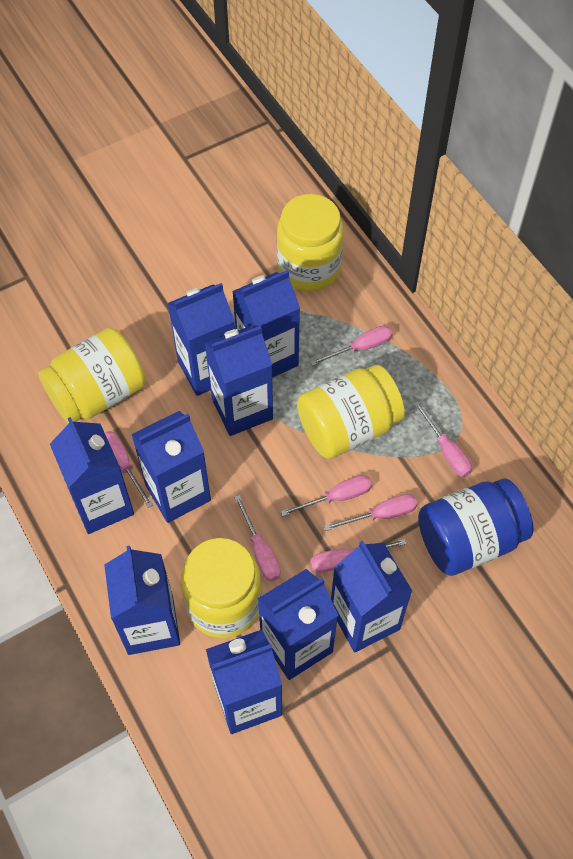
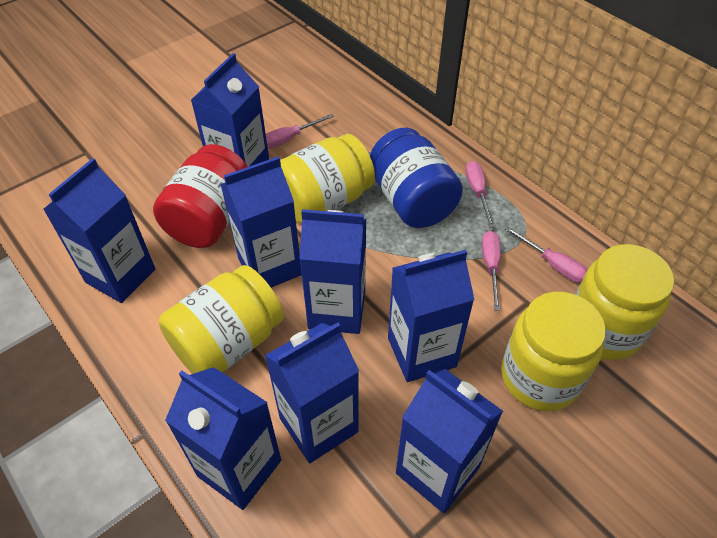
blue carton: [50,417,134,534] [104,546,180,655] [131,411,211,523] [168,283,235,396] [205,325,273,436] [206,630,282,734] [232,270,300,378] [258,569,338,680] [331,541,412,652] = 9 -> [43,158,155,303] [165,367,281,510] [191,53,269,167] [221,156,302,287] [265,323,359,463] [299,209,366,334] [388,250,475,382] [396,369,503,513] = 8
pink screwdriver: [105,431,153,508] [234,495,281,582] [281,475,372,516] [310,325,392,366] [310,539,406,573] [324,494,417,531] [414,401,472,477] = 7 -> [266,114,334,149] [465,161,495,228] [482,231,501,311] [505,226,587,283] = 4
red jar: none = 0 -> [153,144,248,248] = 1

